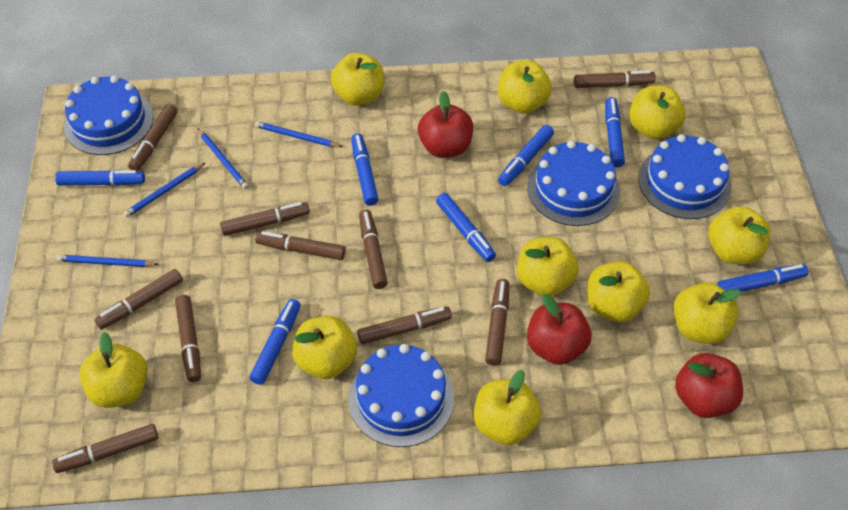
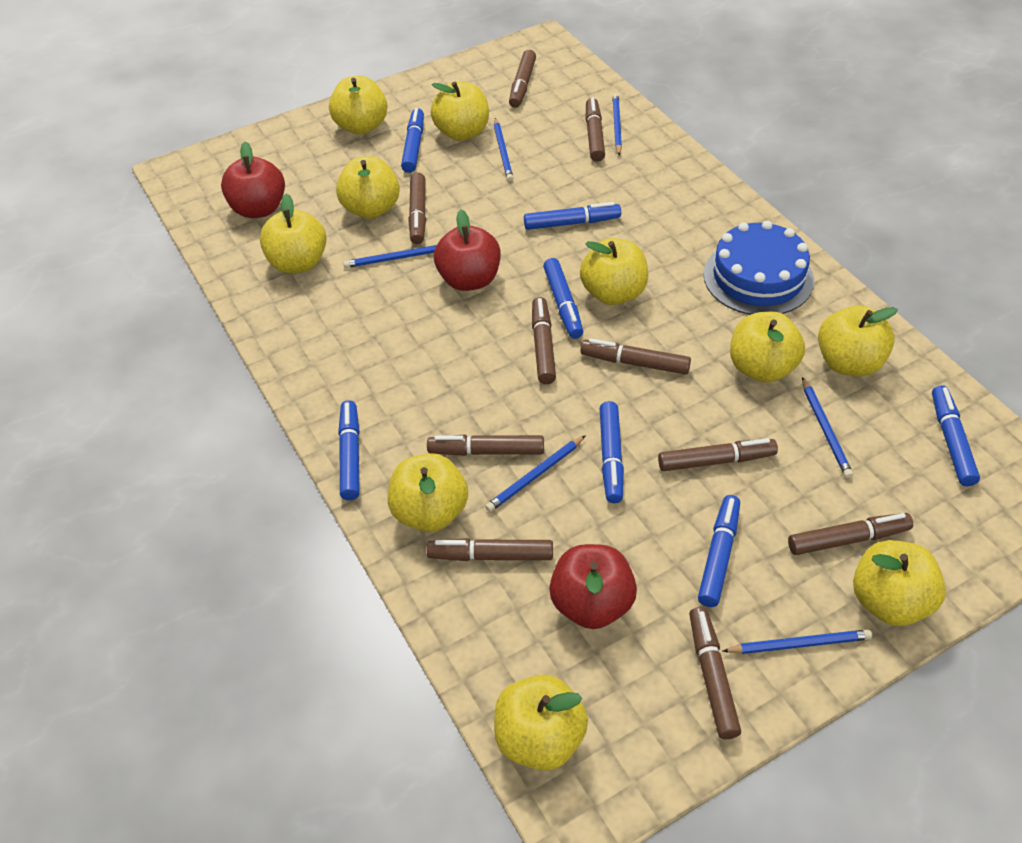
blue cake: [64,76,153,155] [348,344,454,447] [527,141,620,226] [638,134,731,219] = 4 -> [703,220,814,315] = 1
blue pencil: [57,255,159,267] [123,163,205,218] [198,129,249,189] [255,121,342,147] = 4 -> [343,245,437,268] [485,435,586,512] [494,118,513,181] [612,93,622,155] [723,629,872,654] [802,377,853,478] = 6

